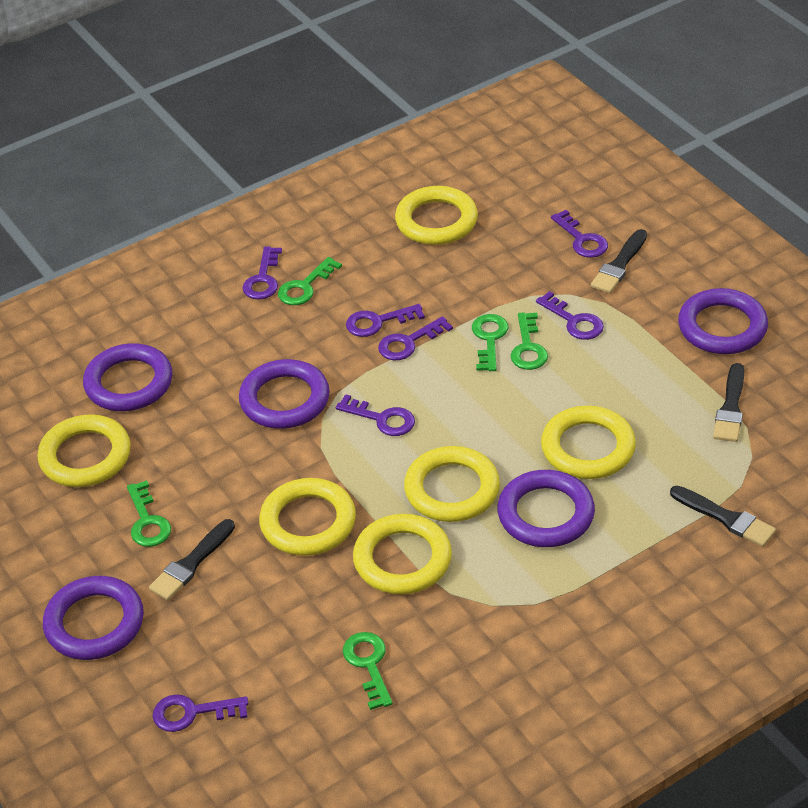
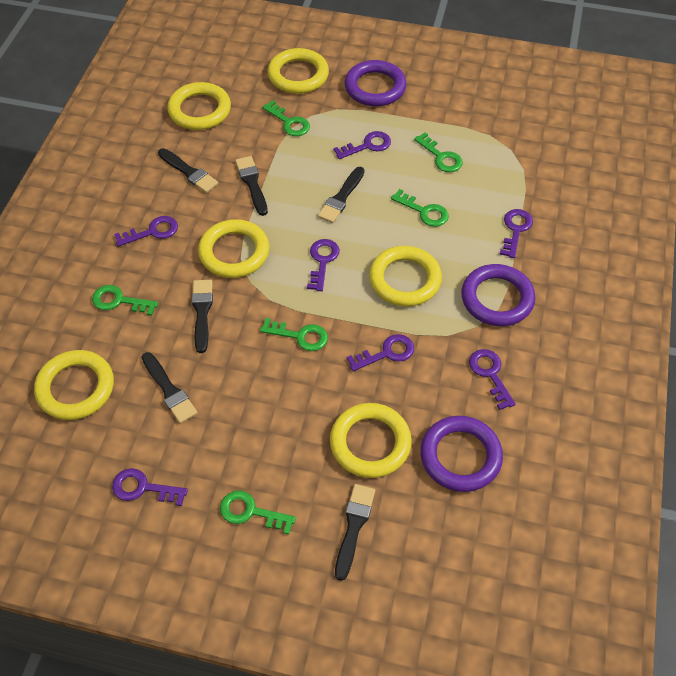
black brush: [149,519,235,600] [591,229,647,293] [670,486,776,547] [713,363,744,442] = 4 -> [142,352,197,424] [158,148,218,193] [192,280,213,353] [235,156,268,216] [318,167,365,223] [335,484,375,581] = 6
green key: [127,480,171,547] [278,257,342,305] [343,632,393,710] [472,314,508,371] [510,312,548,370] = 5 -> [92,285,158,316] [220,491,296,535] [260,318,328,351] [262,100,310,136] [391,189,449,227] [414,132,463,172] = 6
purple ring: [43,576,144,660] [83,343,173,411] [239,359,330,429] [497,470,595,547] [678,288,768,354] = 5 -> [345,60,407,106] [420,416,503,492] [461,264,535,326] = 3

